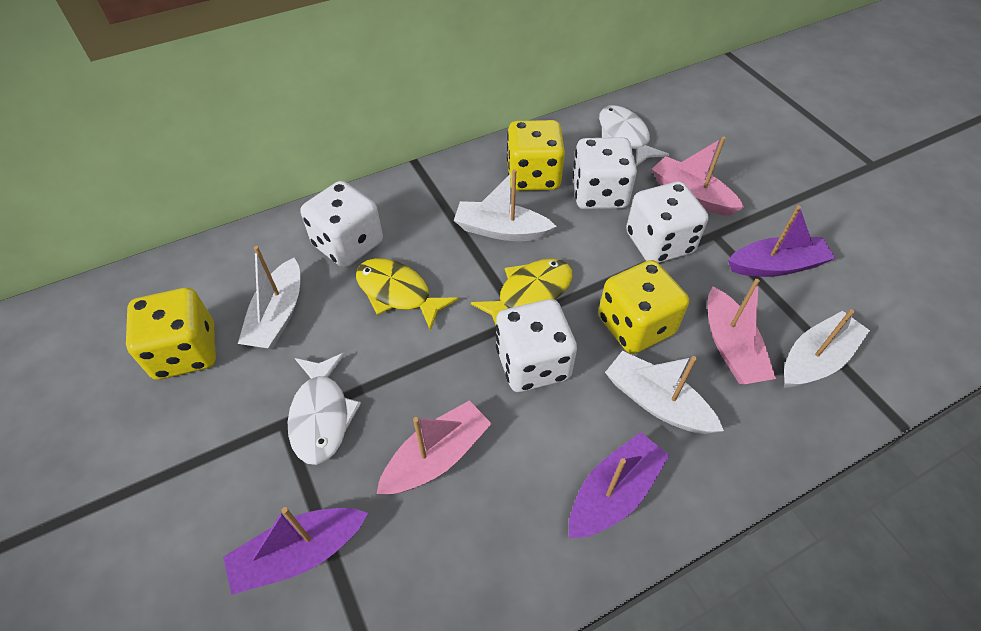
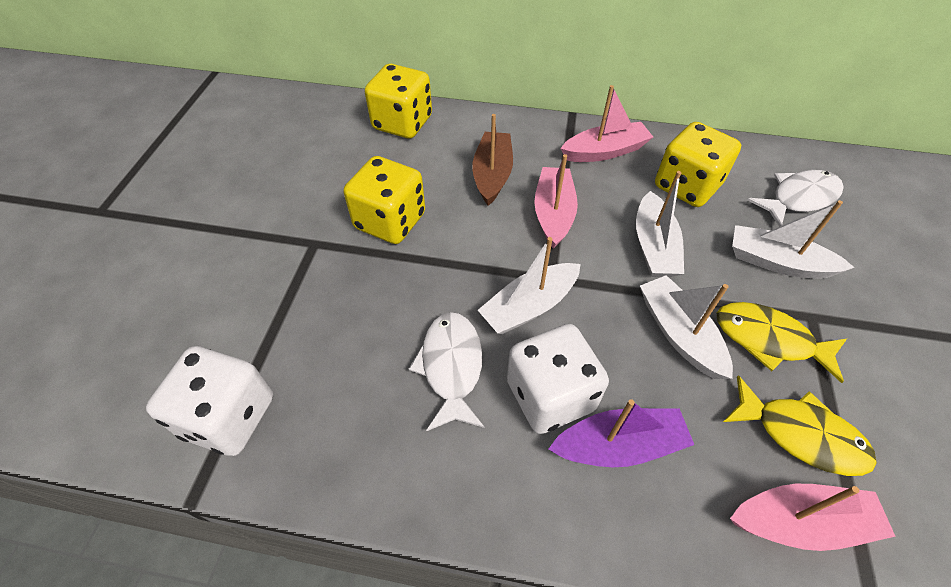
brown boat: none = 0 -> [472,114,513,206] = 1
purple boat: [223,507,368,595] [569,432,670,538] [728,205,835,277] = 3 -> [549,399,694,467] = 1
white dice: [301,181,383,268] [496,299,577,392] [572,137,637,209] [626,181,708,263] = 4 -> [146,346,273,456] [507,324,609,434] = 2

